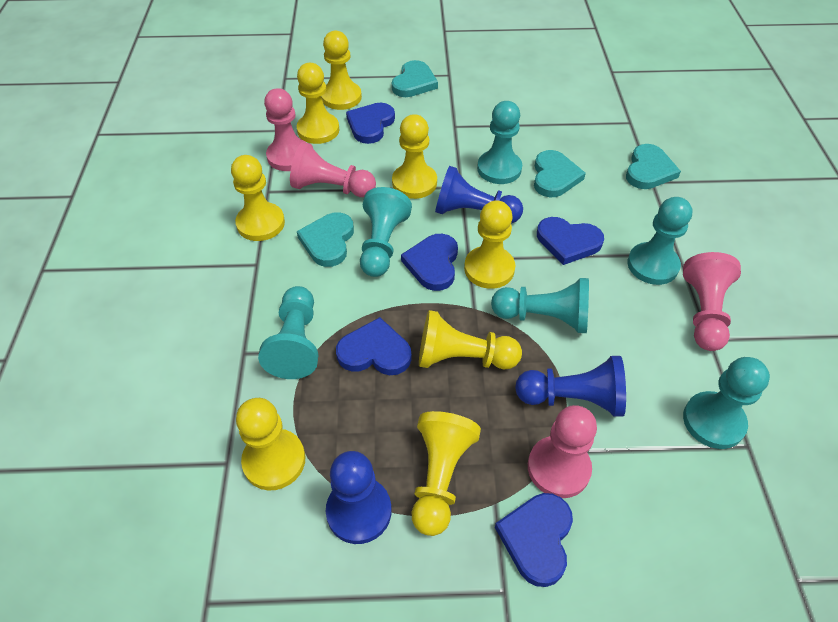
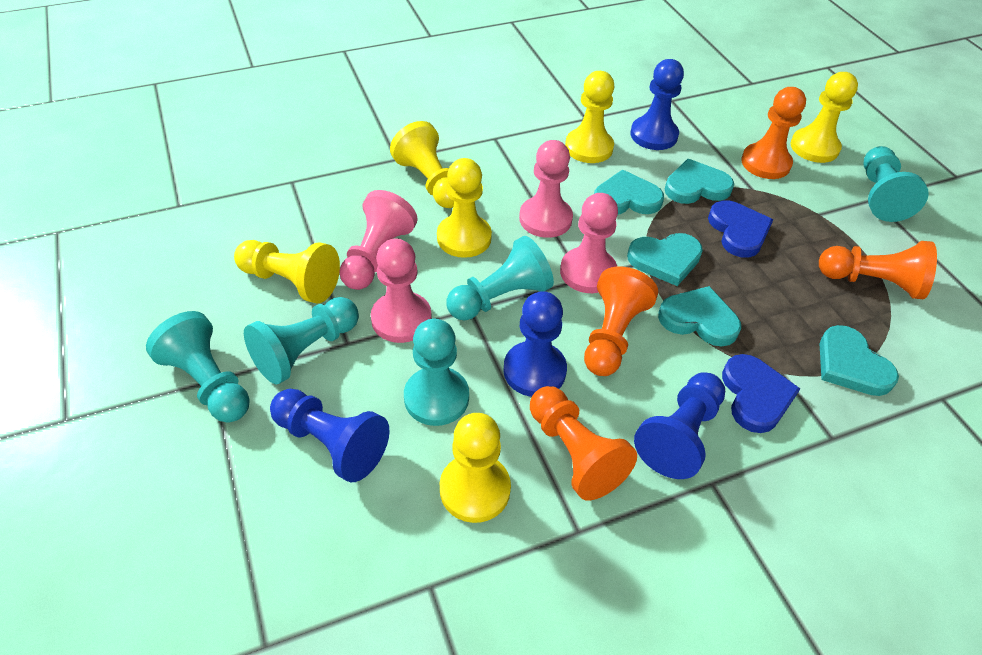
blue heart: [336,317,412,375] [346,103,395,144] [401,234,458,291] [495,493,573,587] [537,217,604,265] = 5 -> [708,200,773,258] [722,354,800,433] = 2
blue pawn: [326,451,391,544] [435,166,523,223] [515,356,626,417] = 3 -> [270,389,389,482] [503,291,567,397] [630,59,684,150] [634,372,725,479] = 4
orange pawn: none = 0 -> [530,386,637,500] [584,267,658,376] [741,87,806,179] [819,241,937,299] = 4
turquoise heart: [297,212,354,267] [392,60,438,97] [534,150,586,197] [626,144,681,189] = 4 -> [594,170,664,214] [627,233,703,286] [658,286,741,347] [665,159,734,204] [820,325,899,396] = 5
turquoise pawn: [258,286,319,379] [360,187,412,277] [477,101,522,184] [491,278,589,333] [627,197,692,285] [683,357,770,449] = 6 -> [146,311,250,423] [244,297,359,384] [404,318,469,426] [447,236,554,320] [863,146,929,222] = 5
yellow pawn: [231,155,285,241] [236,398,306,491] [297,63,339,144] [321,31,362,110] [392,114,437,199] [412,411,481,536] [419,310,522,370] [464,200,515,289] = 8 -> [234,240,340,303] [390,121,454,208] [437,158,492,258] [440,413,511,523] [565,71,614,163] [790,72,858,163] = 6

